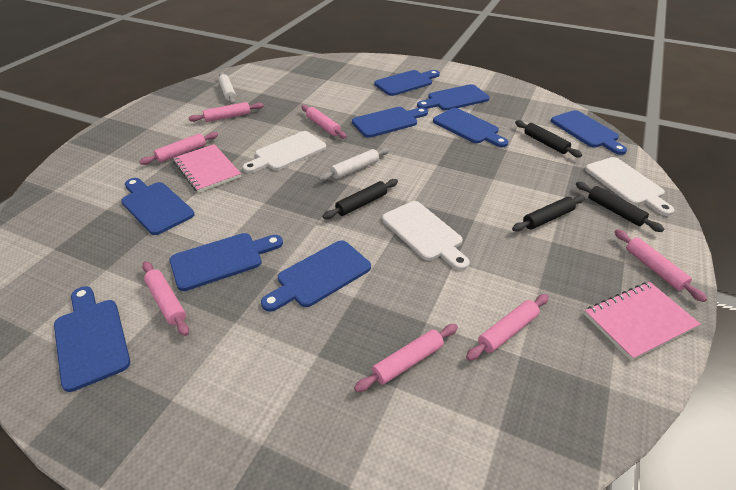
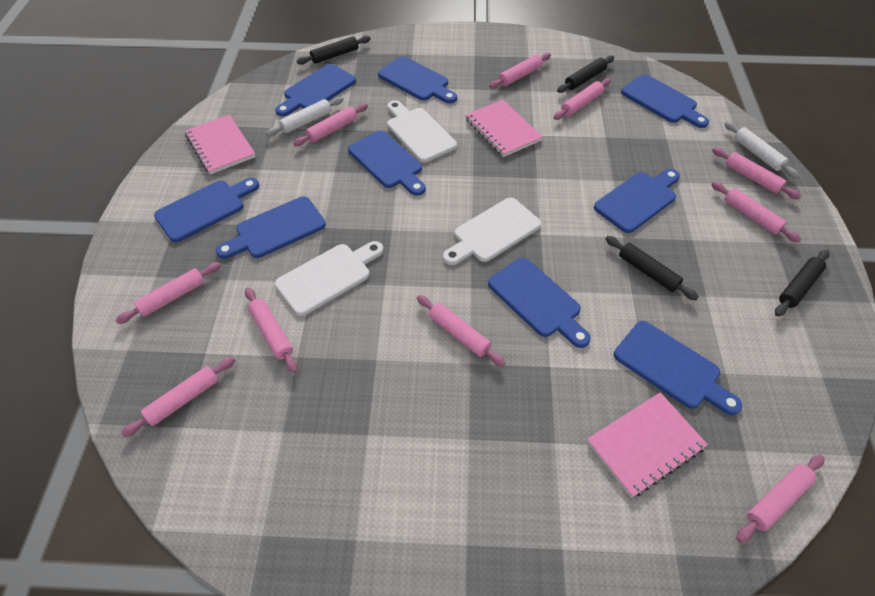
pink notebook: [173,144,241,193] [584,282,700,361] = 2 -> [185,115,256,174] [465,100,543,157] [587,392,708,498] = 3
pink rolling pin: [139,132,218,165] [142,261,189,336] [189,102,264,122] [301,105,347,139] [354,324,458,392] [466,294,549,361] [615,229,707,302] = 7 -> [115,262,221,324] [121,357,235,437] [245,287,298,373] [293,103,368,146] [417,295,505,366] [489,53,551,89] [554,78,611,120] [711,182,801,242] [712,147,801,199] [736,455,825,542] = 10

